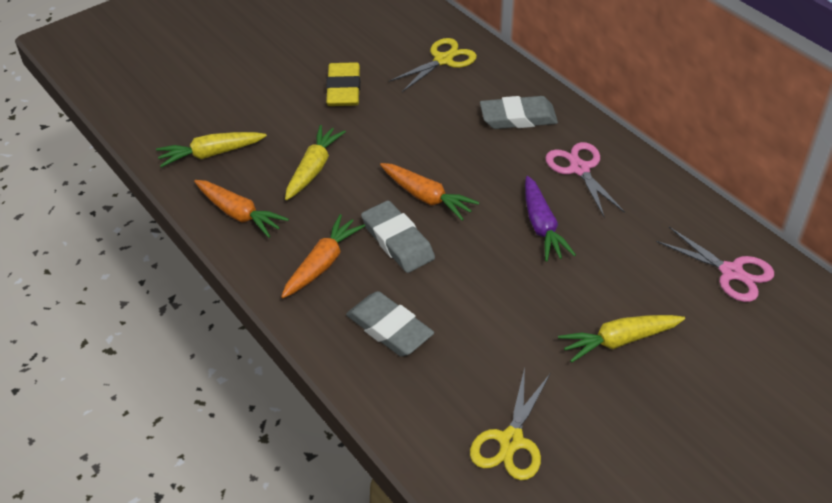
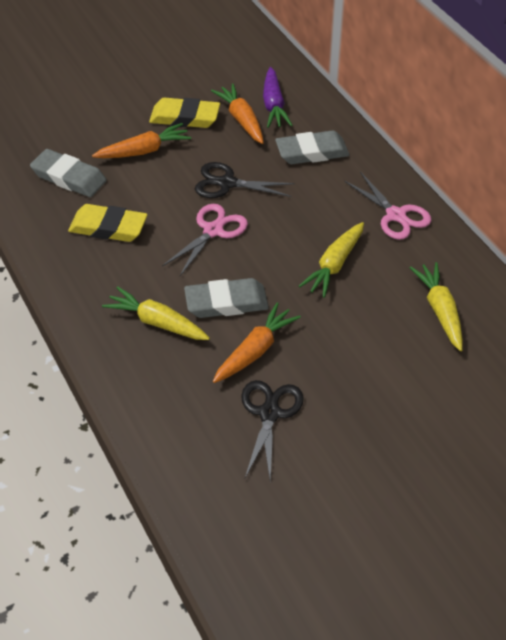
black scissors: none = 0 -> [195,162,295,198] [241,380,304,482] = 2
yellow eraser: [326,62,360,106] = 1 -> [68,204,148,242] [149,98,220,128] = 2
yellow scissors: [389,38,477,92] [470,368,550,480] = 2 -> none = 0

